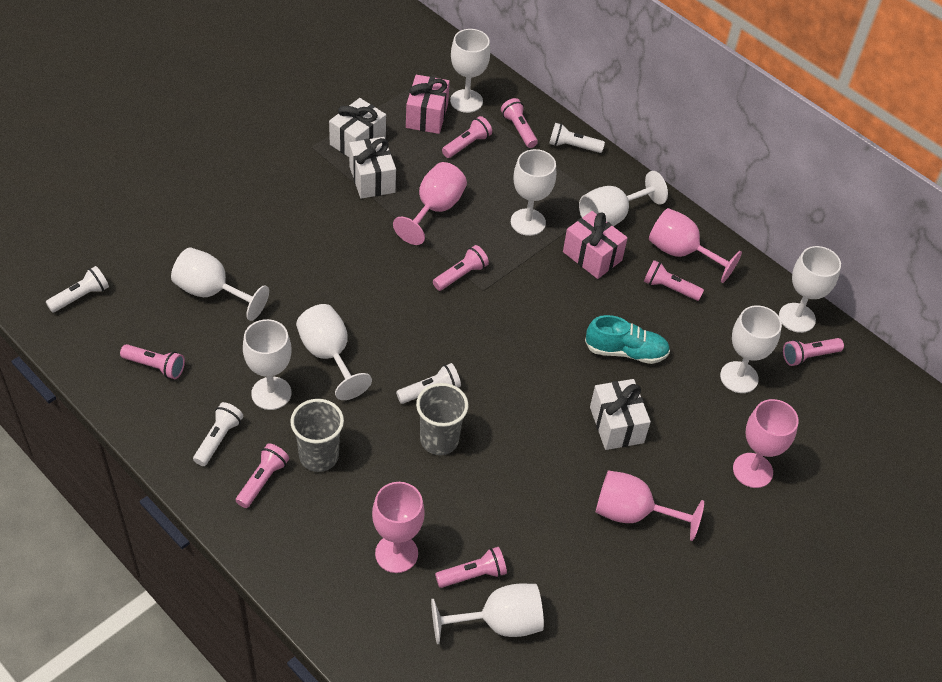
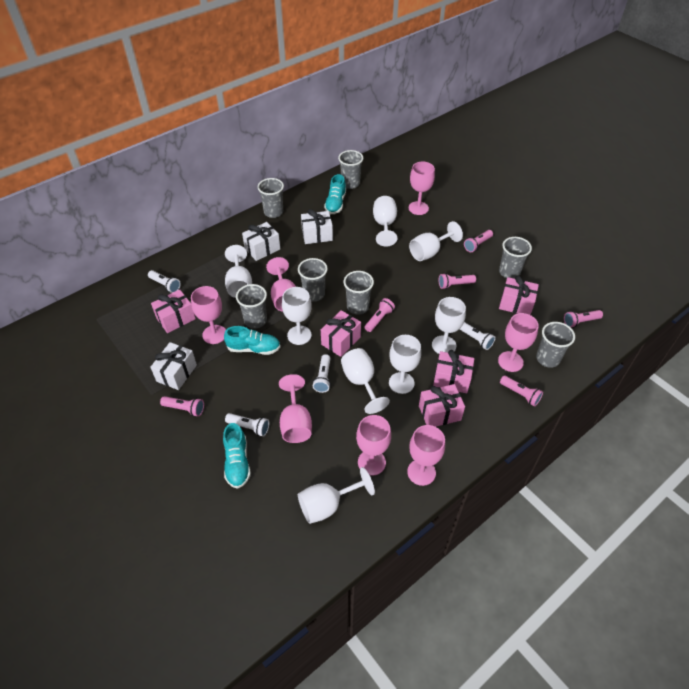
grey cup: [290,399,344,472] [416,383,469,455] = 2 -> [236,284,267,329] [257,178,284,218] [298,258,328,301] [338,150,363,189] [343,271,374,315] [499,237,532,279] [536,322,575,368] = 7
pink flashlight: [120,344,185,379] [236,443,289,508] [433,245,489,291] [435,547,507,588] [442,116,492,158] [501,98,538,148] [644,260,704,301] [783,338,844,366] = 8 -> [160,396,204,417] [365,298,395,332] [438,273,476,289] [464,230,493,252] [500,376,543,407] [564,310,603,328] = 6
pink gift: [406,75,450,134] [563,211,628,279] = 2 -> [151,289,196,333] [321,310,361,357] [419,384,465,427] [433,350,474,393] [499,275,539,315] = 5
pink goblet: [372,482,425,573] [393,162,467,245] [596,470,704,541] [649,208,742,283] [733,399,799,488] = 5 -> [191,286,226,344] [266,257,296,311] [279,374,312,443] [356,415,391,475] [407,425,445,486] [409,162,435,215] [498,313,539,372] = 7
turquoise shoe: [585,315,670,364] = 1 -> [223,423,251,489] [224,326,280,355] [324,174,346,214] = 3
white goblet: [171,247,269,321] [243,319,291,410] [296,304,372,400] [431,584,544,644] [450,29,490,113] [511,149,556,236] [579,171,668,226] [720,305,782,393] [779,246,841,333] = 9 -> [225,245,252,298] [282,287,312,345] [298,467,375,524] [341,348,390,414] [373,196,397,247] [389,335,421,394] [409,221,463,261] [432,297,466,354] = 8

